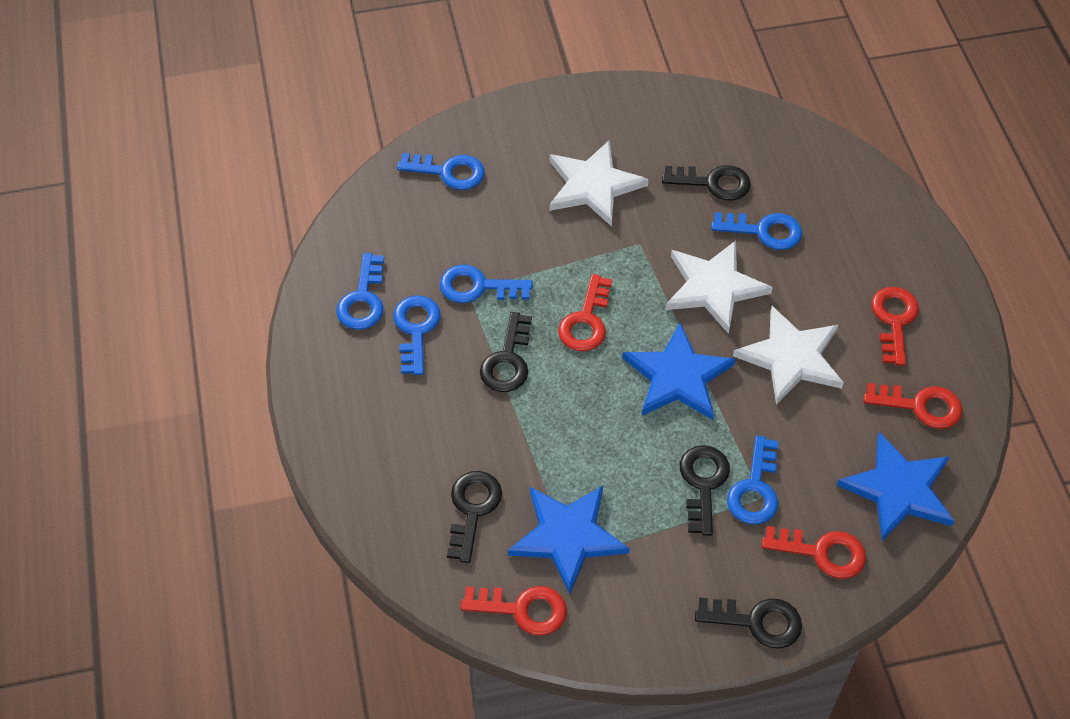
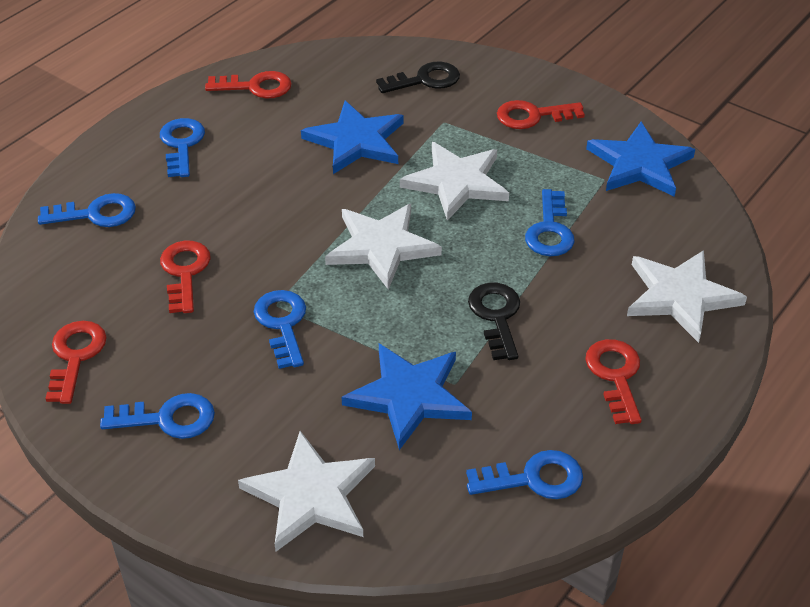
black key: [447,471,502,563] [480,312,532,392] [662,165,751,201] [680,445,730,536] [695,597,802,649] = 5 -> [376,61,460,93] [468,283,520,360] = 2
white star: [549,140,649,227] [665,241,773,334] [733,306,844,405] = 3 -> [238,431,375,552] [325,204,442,290] [400,142,509,221] [627,250,747,343] = 4

